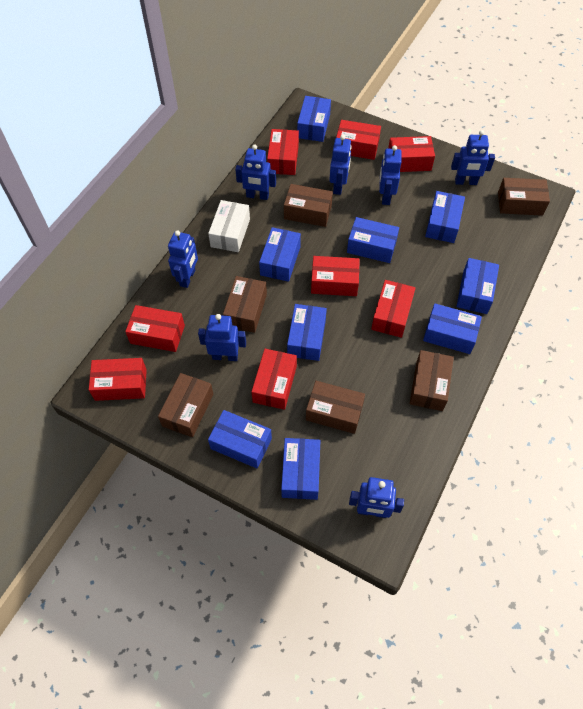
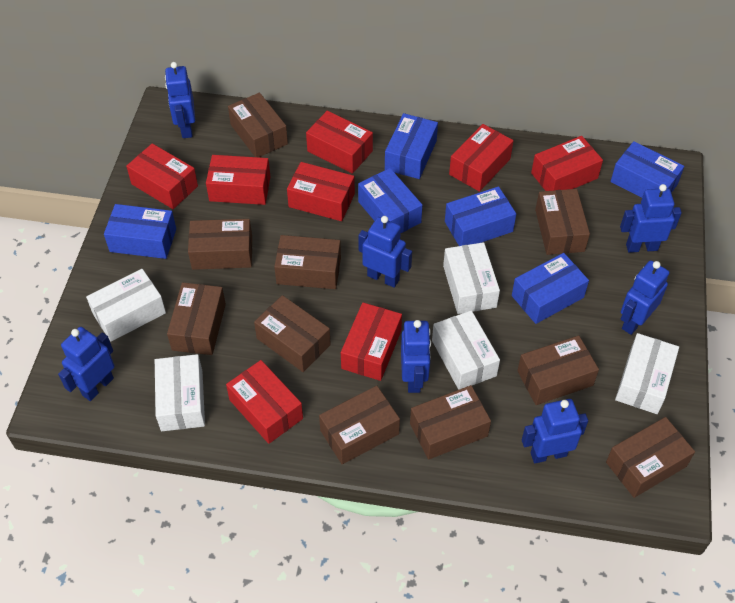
blue box: [208,410,272,468] [259,227,301,282] [281,438,320,500] [287,304,327,361] [297,96,331,142] [347,217,399,263] [423,303,482,354] [425,191,465,243] [456,258,499,314] = 9 -> [104,204,176,259] [358,168,423,233] [385,113,438,179] [445,186,516,246] [512,253,589,324] [611,141,684,198] = 6
brown box: [158,373,214,437] [223,276,267,333] [284,184,333,227] [306,381,365,434] [410,350,454,411] [498,178,550,216] = 6 -> [167,283,226,355] [188,219,252,270] [228,93,288,157] [254,295,331,372] [274,235,341,289] [319,386,400,464] [410,385,491,460] [517,335,599,405] [535,189,590,255] [606,417,695,498] = 10
white box: [208,200,250,252] = 1 -> [86,269,166,342] [155,354,205,431] [432,310,500,390] [443,242,500,314] [615,333,679,414] = 5

